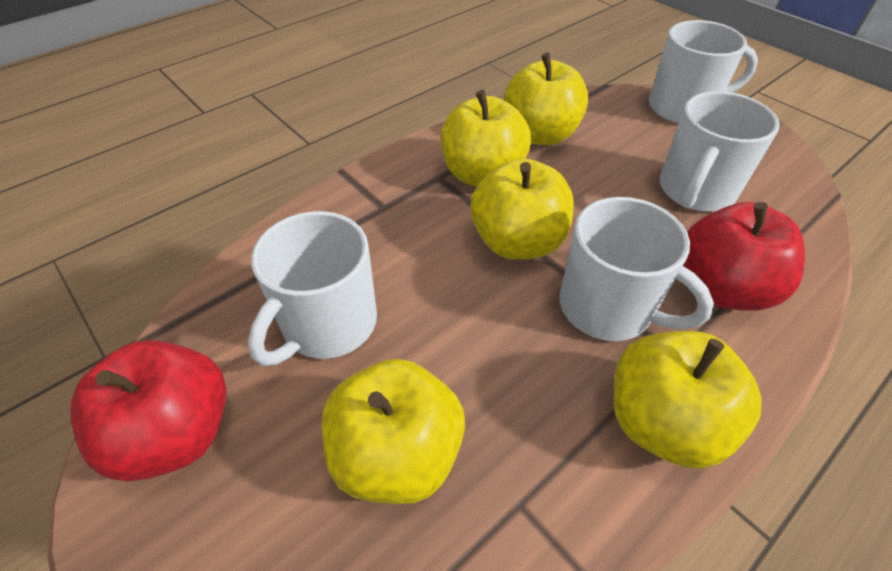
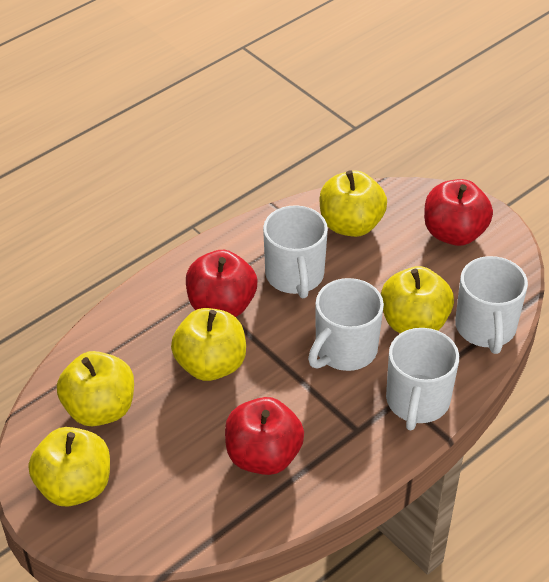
red apple: [70,340,227,481] [683,202,805,311] = 2 -> [186,250,257,317] [225,397,304,475] [424,179,493,246] = 3

